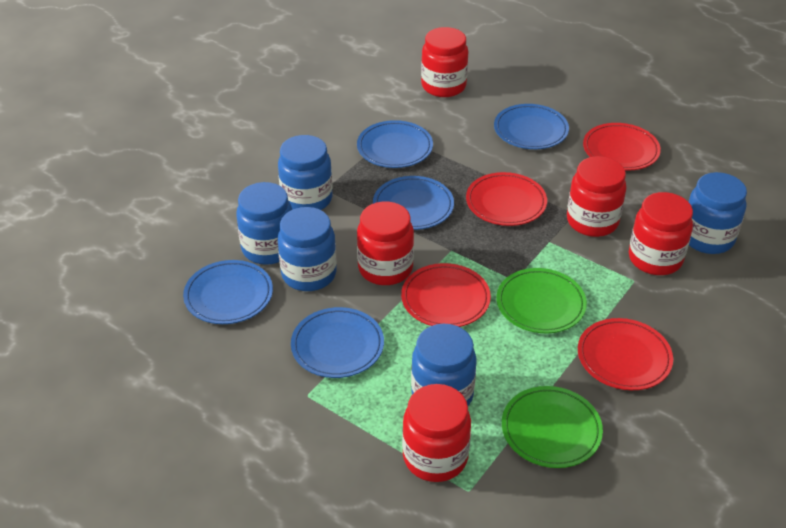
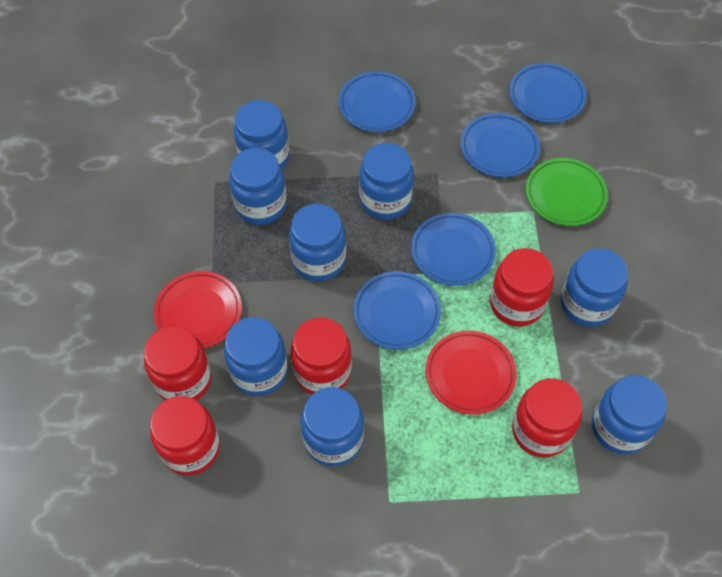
blue jar: [236,182,292,265] [278,135,333,210] [278,207,337,291] [411,324,476,406] [689,172,747,254] = 5 -> [224,317,288,396] [229,148,287,225] [234,100,289,169] [289,204,346,282] [301,387,364,467] [359,143,414,220] [560,248,628,327] [592,375,667,454] = 8
green plate: [496,268,587,333] [502,386,603,468] = 2 -> [526,158,608,226] = 1
red plate: [401,263,491,327] [466,172,547,226] [578,318,673,390] [583,123,661,171] = 4 -> [154,271,242,348] [426,331,517,415] = 2

